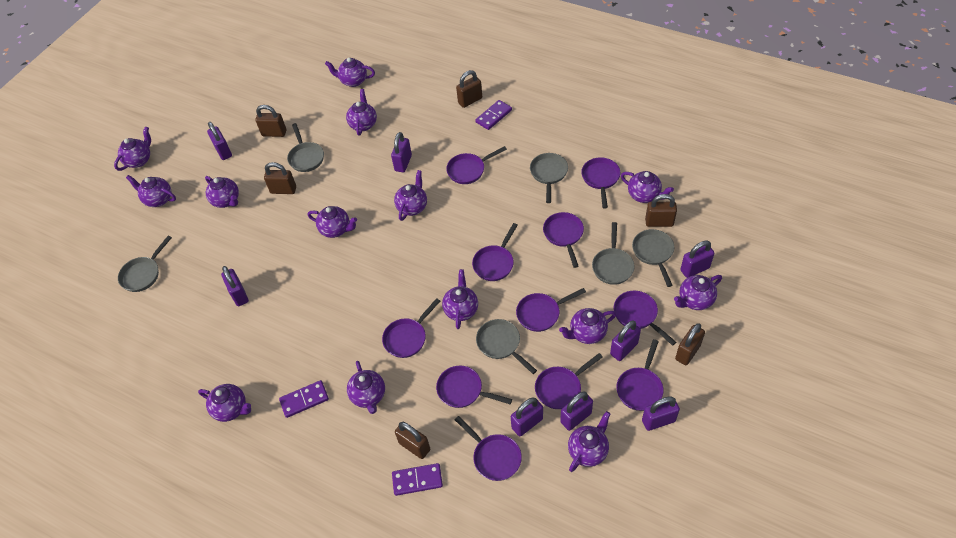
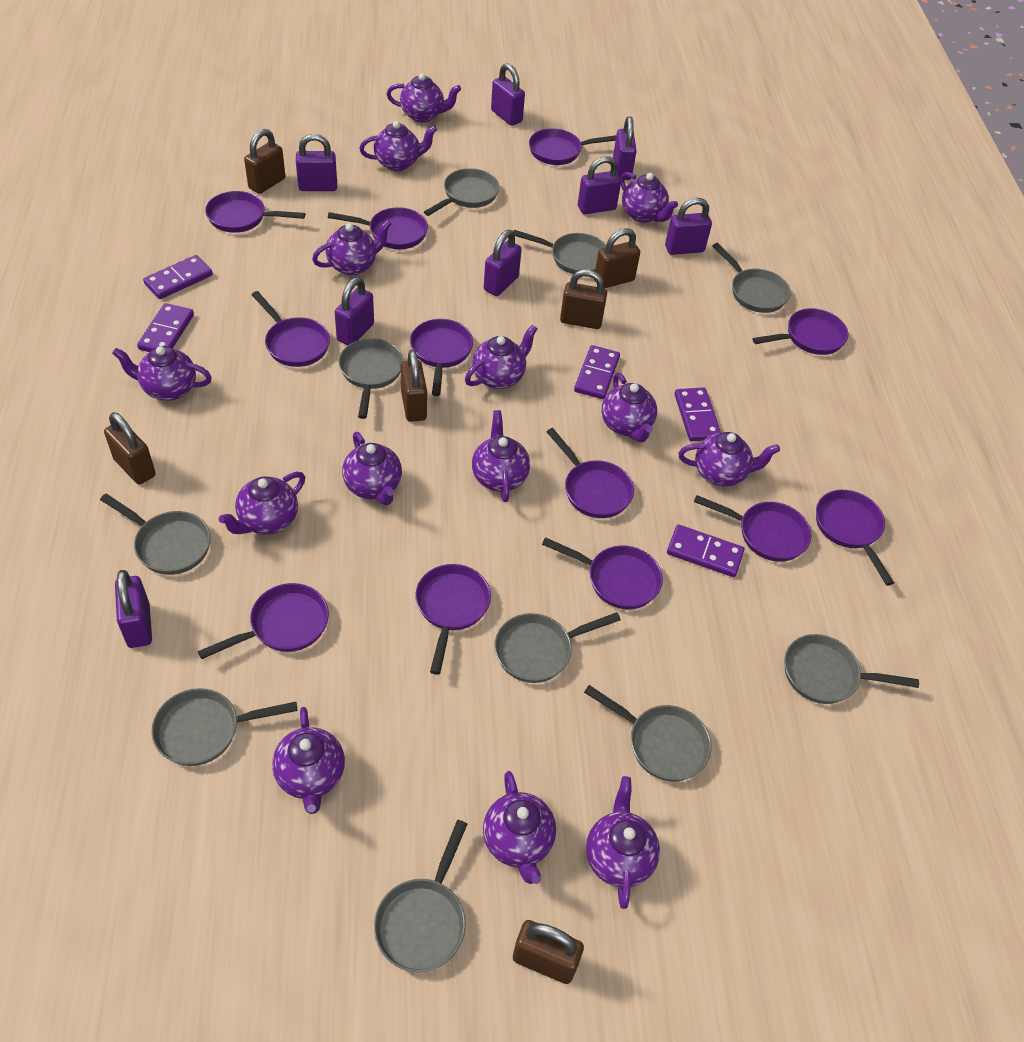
grey pan: [118,235,172,292] [287,123,324,172] [476,319,537,374] [530,153,568,203] [592,222,635,285] [632,229,674,287] = 6 -> [100,494,211,575] [151,688,297,766] [339,338,404,419] [374,820,467,972] [424,168,499,216] [494,612,621,683] [513,230,606,274] [584,685,711,781] [712,243,791,313] [784,634,919,704] = 10
purple domino: [279,380,329,418] [392,463,443,496] [475,100,512,130] = 3 -> [137,303,194,352] [143,255,213,299] [574,345,620,399] [667,525,744,577] [675,387,721,441] = 5
purple pan: [382,298,440,358] [436,366,512,408] [446,146,507,184] [455,416,522,481] [472,223,518,281] [516,288,586,332] [535,353,603,409] [543,212,584,268] [581,157,620,209] [614,291,676,346] [616,339,663,411] = 11 -> [198,583,329,659] [205,191,305,233] [252,291,330,367] [328,207,428,249] [410,319,473,396] [415,564,491,675] [529,128,616,165] [542,537,663,609] [546,428,634,518] [694,495,812,562] [752,308,848,355] [816,490,894,586] = 12

